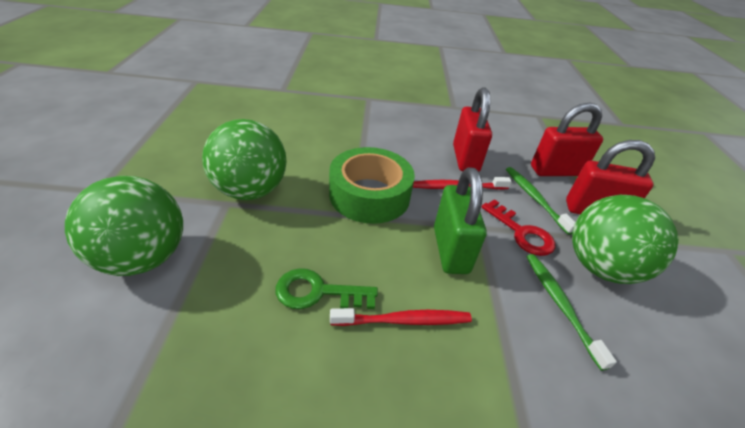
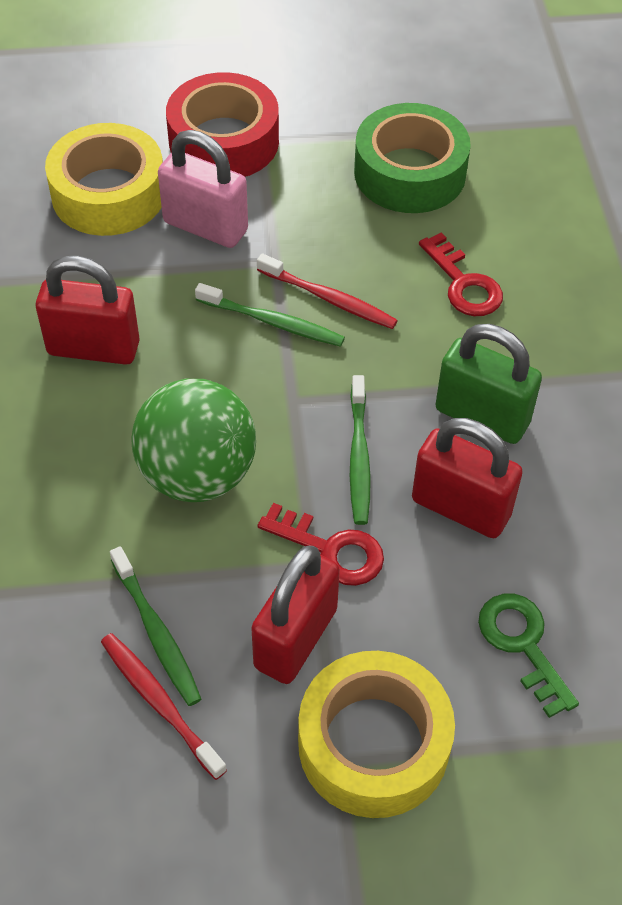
green ball: [65,176,183,276] [202,119,287,200] [572,195,678,284] = 3 -> [131,379,256,502] = 1
green toothbrush: [506,167,575,235] [526,254,617,371] = 2 -> [110,546,201,706] [195,283,345,347] [350,375,371,525] = 3
pink padlock: none = 0 -> [158,130,248,248] = 1
red key: [481,199,555,256] = 1 -> [258,503,384,586] [419,232,503,316] = 2
red tape: none = 0 -> [166,72,279,177] = 1
yellow tape: none = 0 -> [45,123,163,236] [298,651,455,818] = 2

